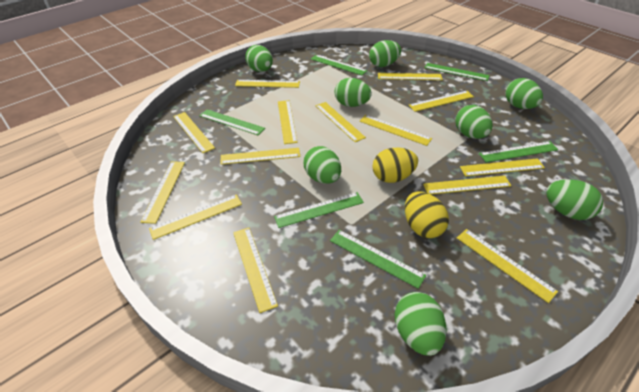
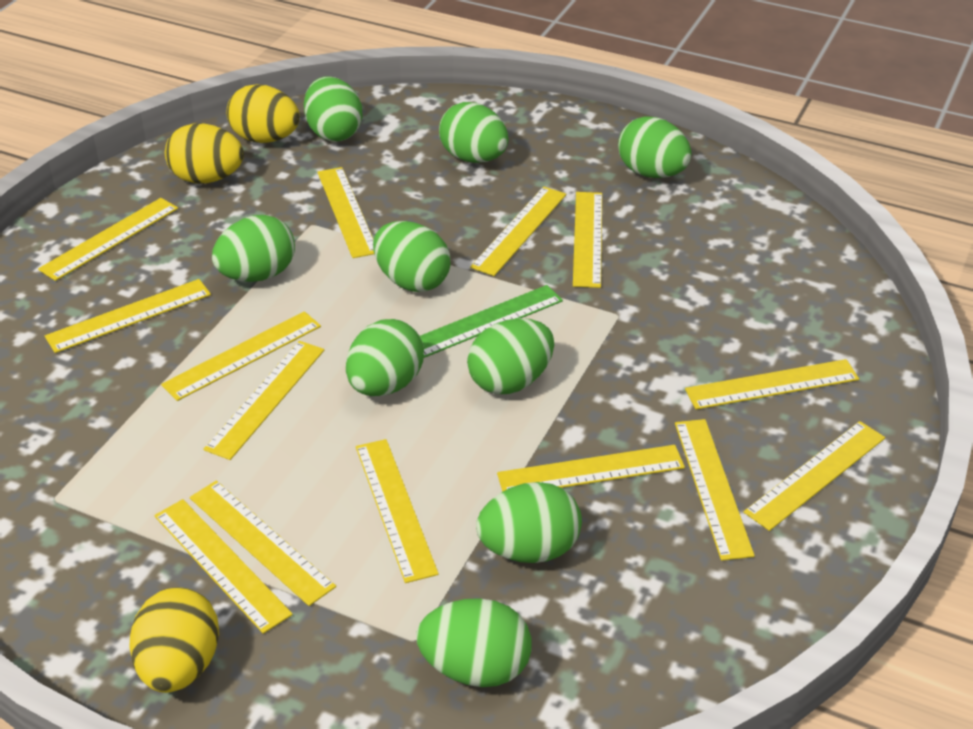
green egg: [245,45,273,72] [303,146,341,184] [335,78,372,107] [369,40,401,67] [395,292,446,356] [455,105,493,139] [505,78,543,109] [546,179,603,220] = 8 -> [212,215,295,282] [304,76,362,142] [346,319,424,396] [373,221,451,292] [416,598,532,687] [439,102,508,163] [467,318,554,394] [476,482,582,563] [618,117,691,178] = 9
green ruler: [199,109,265,135] [274,192,364,228] [311,55,367,75] [330,230,426,289] [424,63,490,81] [479,141,558,162] = 6 -> [420,285,563,358] = 1
yellow egg: [372,147,418,183] [405,191,449,238] = 2 -> [129,587,219,693] [165,123,244,184] [226,84,300,143] = 3

